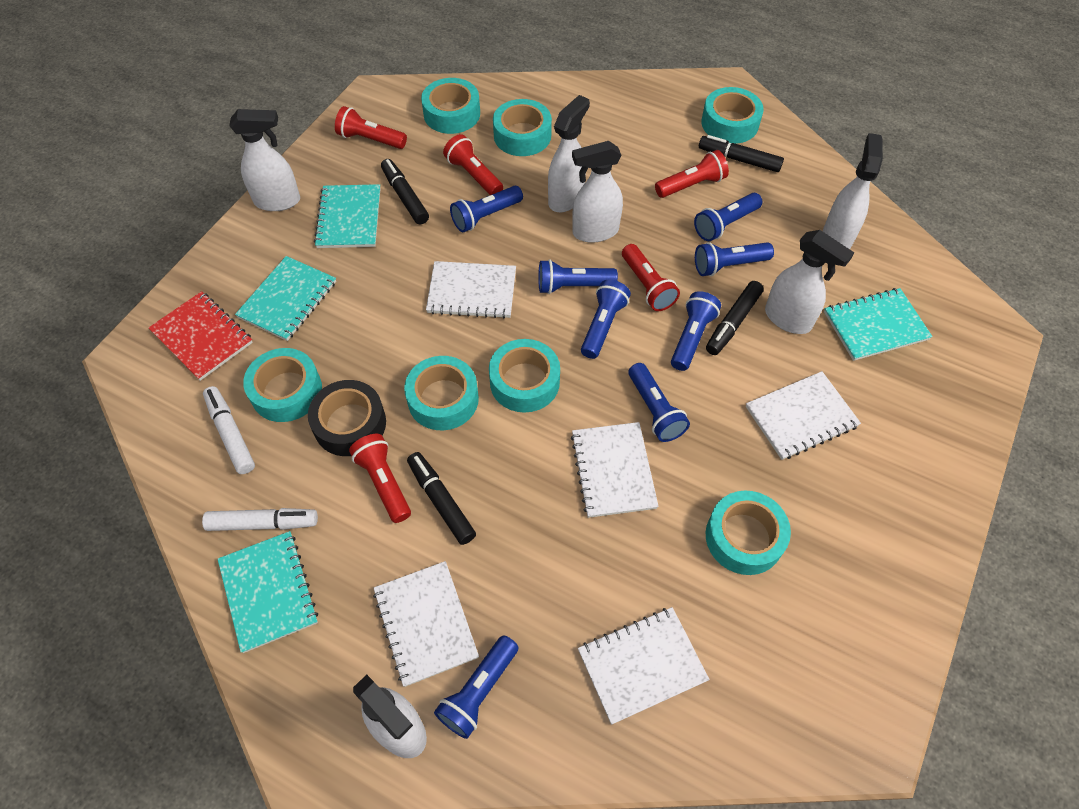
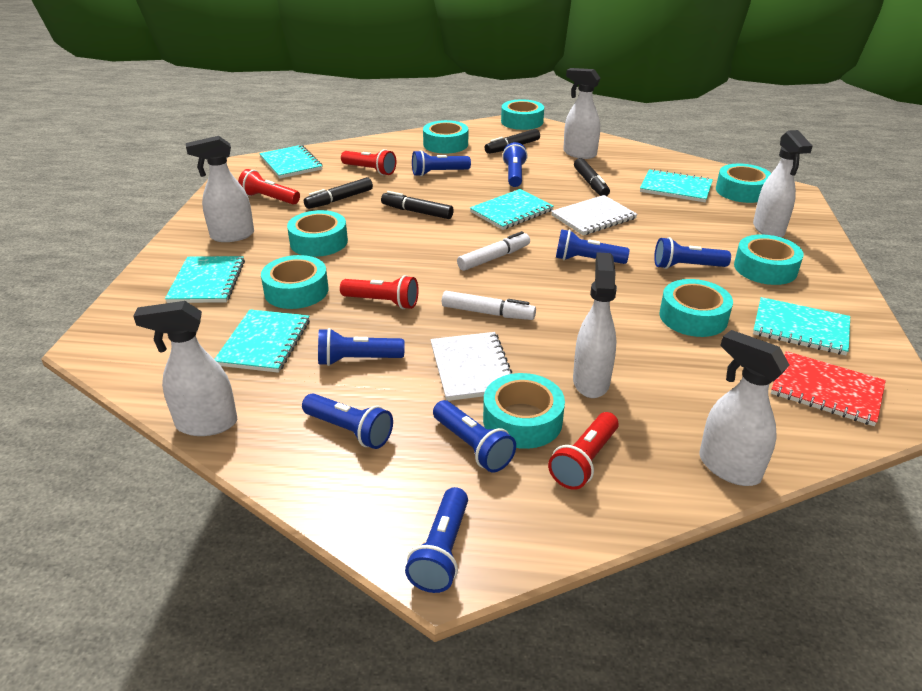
black tape: [308,380,386,456] = 1 -> none = 0
red flashlight: [335,106,407,149] [349,434,411,523] [443,134,503,195] [622,244,680,311] [655,150,729,198] = 5 -> [238,169,300,205] [340,275,419,309] [341,149,396,175] [548,412,619,490] = 4
turquoise notebook: [218,531,318,653] [235,256,336,341] [314,184,381,248] [824,288,933,361] = 4 -> [165,256,245,303] [215,309,310,373] [259,145,323,179] [470,189,554,230] [640,169,713,202] [753,297,850,355] = 6
turquoise tape: [243,348,322,422] [404,356,479,430] [421,78,480,134] [489,339,560,413] [493,99,552,156] [701,87,764,144] [706,491,791,575] = 7 -> [261,255,328,309] [287,210,348,257] [423,120,468,153] [483,373,565,449] [501,99,544,130] [659,279,733,337] [716,163,771,203] [734,234,803,285] = 8
white notebook: [373,561,479,687] [426,261,516,319] [571,422,659,518] [578,607,710,725] [746,371,861,460] = 5 -> [430,332,512,401] [551,195,638,235] = 2

